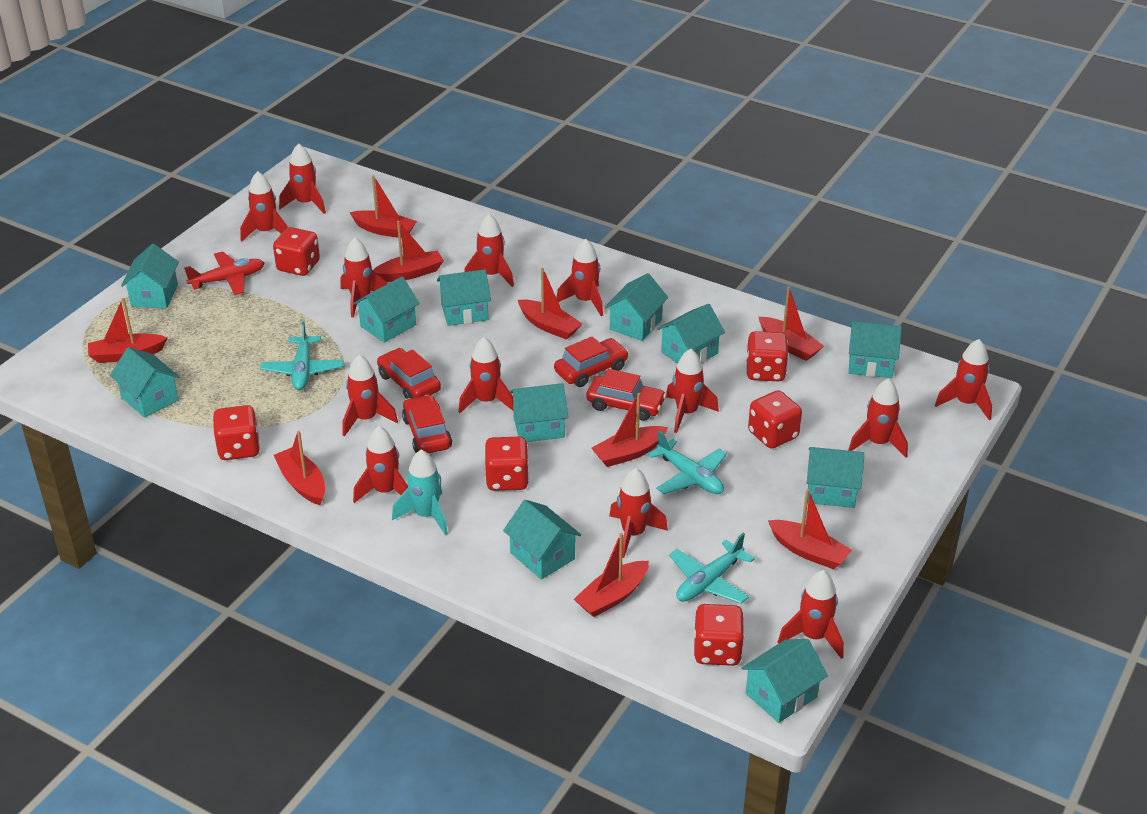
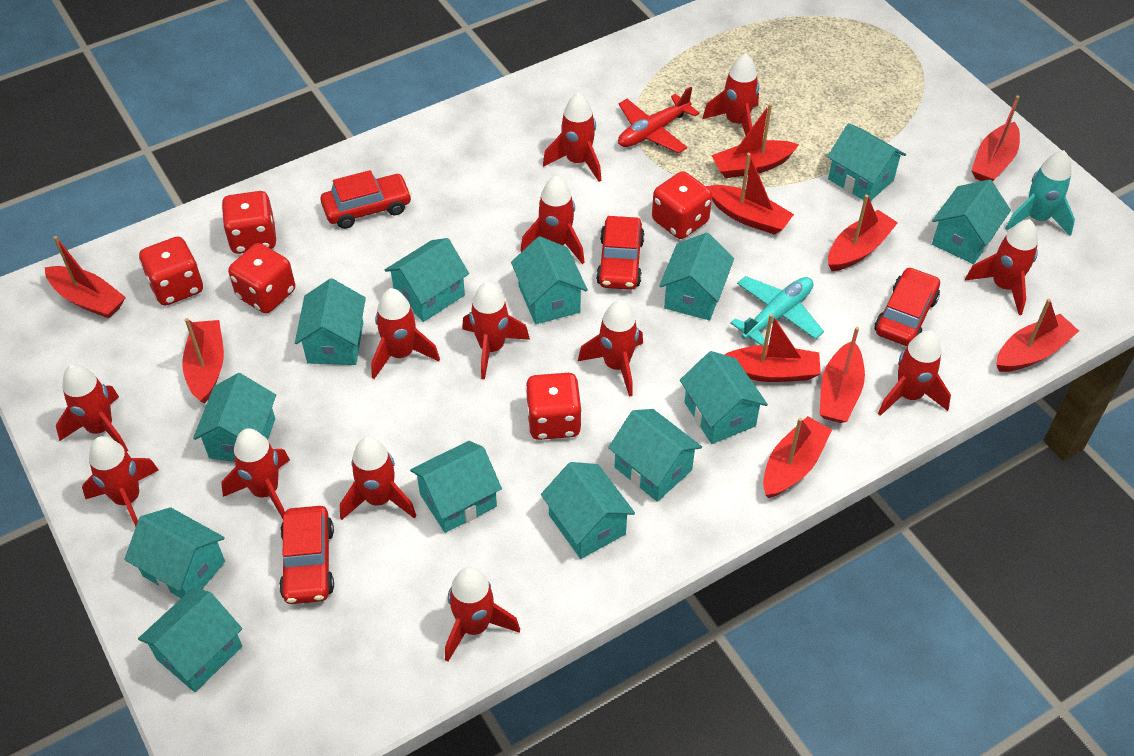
red boat: [88,298,167,363] [274,431,325,505] [349,175,417,238] [373,221,444,282] [518,268,583,340] [574,533,649,617] [591,393,668,467] [759,286,824,361] [768,489,852,569] = 9 -> [45,236,126,319] [182,318,224,404] [706,153,794,235] [711,104,799,178] [724,314,821,382] [763,416,832,498] [819,327,865,423] [828,195,898,271] [972,95,1020,181] [996,299,1079,372] = 10
red dice: [213,405,260,460] [273,227,320,276] [484,437,529,491] [694,604,744,666] [746,331,789,381] [748,390,802,449] = 6 -> [139,237,203,306] [221,191,276,254] [228,243,295,314] [525,373,582,440] [652,171,712,239] = 5
turquoise house: [110,347,180,418] [121,244,179,309] [353,276,419,343] [437,269,491,326] [503,500,581,580] [509,383,568,442] [605,273,668,341] [657,304,725,364] [741,639,828,723] [807,447,865,508] [849,321,902,378] = 11 -> [124,507,225,598] [138,588,242,692] [193,373,276,462] [295,278,366,365] [385,238,469,322] [410,441,502,533] [511,236,588,324] [541,462,635,559] [608,409,702,502] [659,233,734,320] [680,351,768,444] [827,123,906,201] [932,179,1011,264] = 13
turquoise plane: [260,321,343,390] [648,430,727,494] [669,533,755,604] = 3 -> [730,276,824,345] = 1

